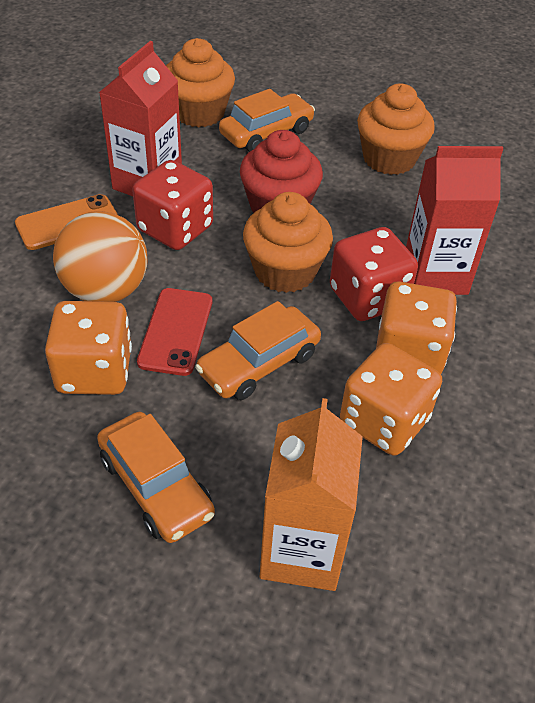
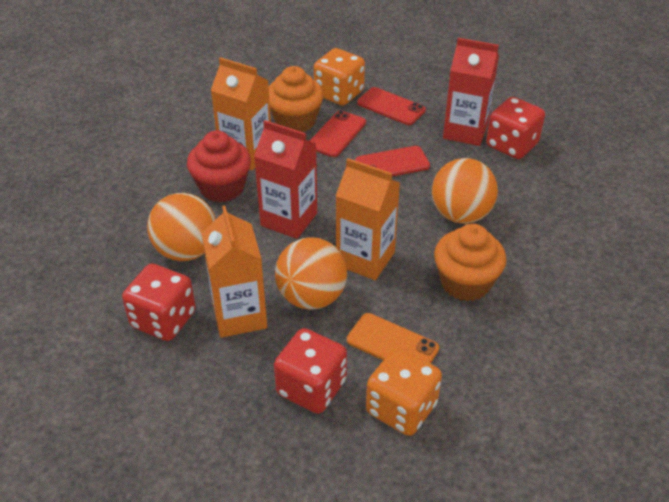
orange ball: [53,211,148,302] = 1 -> [147,193,216,261] [275,237,347,310] [432,158,498,224] = 3
orange car: [97,412,215,543] [195,301,321,400] [219,89,315,152] = 3 -> none = 0
orange carton: [260,398,363,591] = 1 -> [202,206,267,338] [211,57,271,170] [336,158,400,280] = 3
orange cupcake: [166,38,235,127] [243,192,333,293] [357,83,435,175] = 3 -> [269,66,324,132] [434,224,506,301] = 2
orange dice: [45,301,132,395] [340,343,442,456] [376,282,457,374] = 3 -> [314,48,365,106] [366,347,442,436] = 2
red dice: [132,160,213,250] [330,227,418,321] = 2 -> [122,263,196,341] [274,328,347,414] [486,97,545,159] = 3
red phone: [137,288,212,376] = 1 -> [310,110,366,157] [355,146,430,176] [357,87,426,125] = 3

